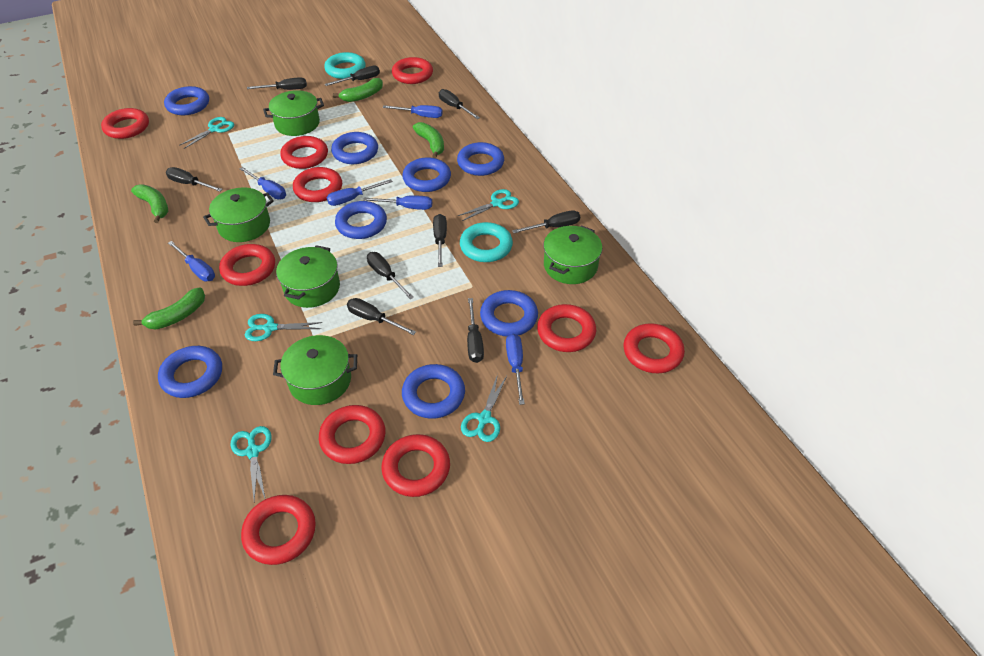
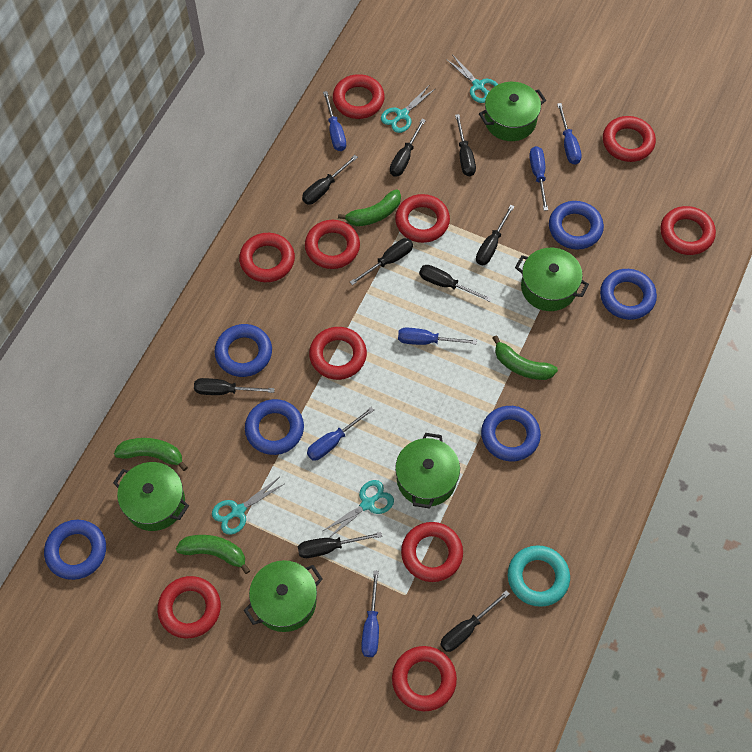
blue ring: [158,346,222,398] [164,86,209,115] [331,132,378,164] [335,201,387,239] [402,157,451,192] [402,364,465,419] [457,142,504,176] [480,290,538,337] = 8 -> [44,520,106,580] [215,324,272,377] [245,399,304,455] [481,406,541,461] [549,201,604,250] [600,269,657,320] = 6
turquoise ring: [324,52,366,79] [460,222,513,262] = 2 -> [508,545,570,607] = 1
turquoise scissors: [179,117,234,149] [231,426,272,502] [245,314,323,341] [458,189,519,221] [461,374,507,442] = 5 -> [212,478,284,535] [323,480,394,538] [381,86,435,133] [446,56,498,103] = 4

